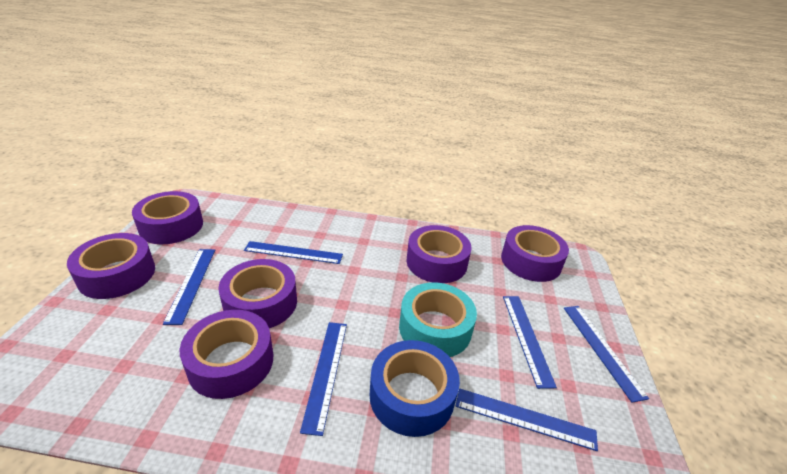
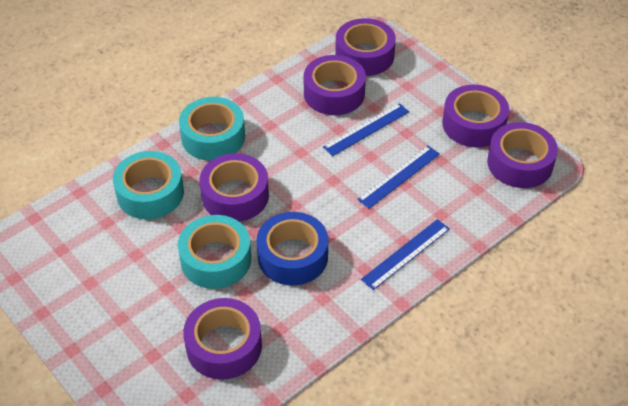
blue ruler: [163,249,215,325] [244,241,343,264] [300,322,347,436] [456,389,598,451] [503,296,557,389] [564,306,649,403] = 6 -> [323,103,409,156] [357,146,440,209] [361,219,450,290] = 3
turquoise tape: [399,282,477,357] = 1 -> [113,151,184,219] [178,215,251,289] [179,97,245,161] = 3

